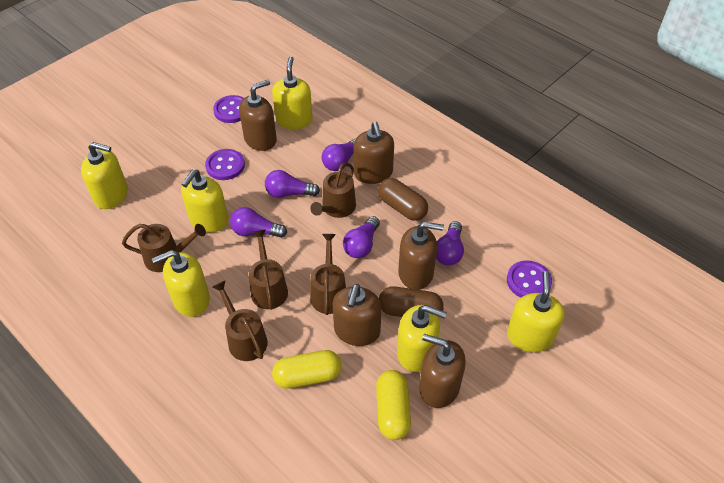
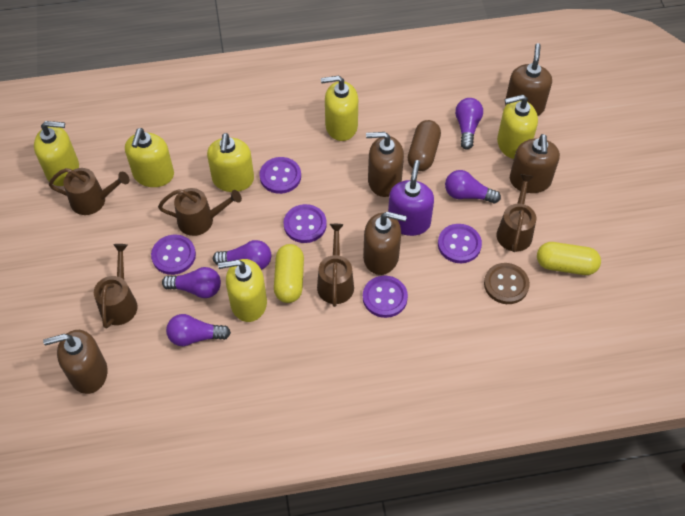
brown button: none = 0 -> [484,263,530,304] = 1
brown capsule: [378,178,428,221] [379,286,444,317] = 2 -> [408,120,441,171] = 1
purple button: [205,149,245,180] [213,95,244,123] [507,260,552,297] = 3 -> [151,235,196,275] [259,157,301,194] [284,204,327,243] [363,276,408,318] [438,224,482,263] = 5
purple soap dispenser: none = 0 -> [388,160,434,236] = 1

